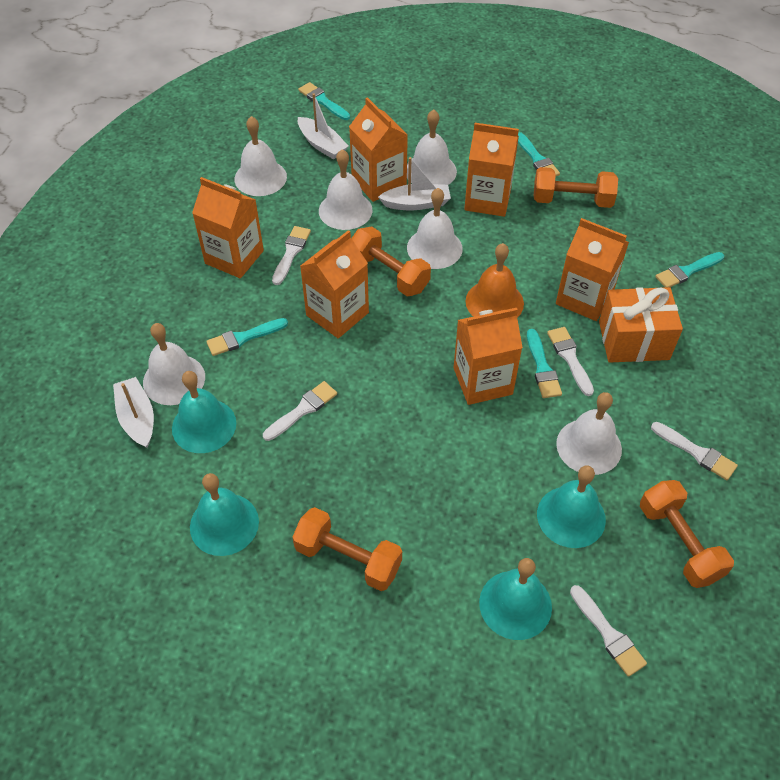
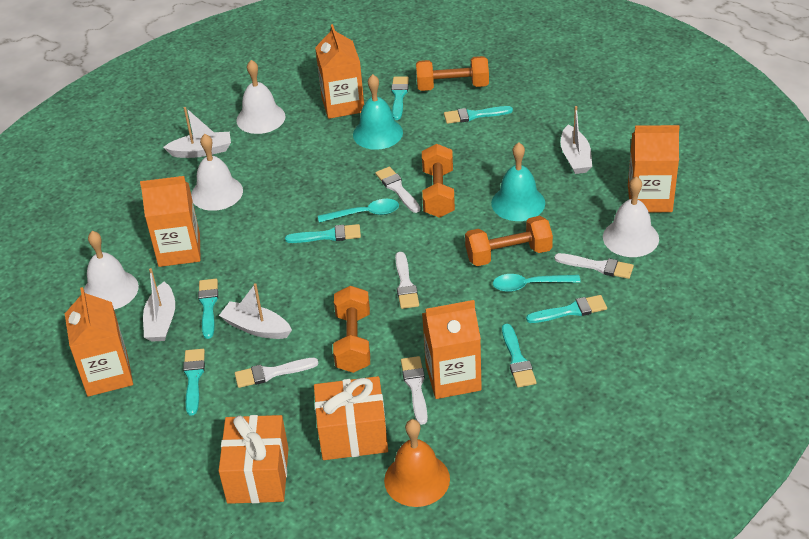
orange carton: [192,177,264,278] [300,230,369,338] [349,97,408,202] [453,308,523,405] [464,123,519,217] [556,218,629,321] = 6 -> [65,287,133,397] [140,176,201,267] [315,24,364,119] [422,300,482,399] [628,125,680,212] = 5
orange gift: [599,287,683,363] = 1 -> [219,415,289,504] [314,376,388,460] = 2
turquoise bell: [172,371,236,453] [190,473,259,556] [479,558,552,640] [537,465,606,548] = 4 -> [353,74,403,150] [491,142,545,221] = 2
turquoise brush: [206,318,288,356] [298,82,350,120] [518,132,560,177] [527,329,562,398] [655,252,724,287] = 5 -> [183,349,205,416] [198,279,218,339] [285,224,361,243] [391,77,409,120] [444,106,513,124] [502,324,536,388] [526,295,607,323] = 7
turquoise spoon: none = 0 -> [318,199,399,223] [493,274,581,292] = 2
white bell: [143,323,205,405] [234,116,287,196] [319,149,373,230] [407,109,457,185] [407,188,463,269] [556,392,622,475] = 6 -> [84,231,139,310] [191,134,243,211] [236,60,286,134] [603,176,659,257] = 4
white boat: [113,377,154,448] [298,93,349,160] [378,157,451,210] = 3 -> [143,268,175,342] [163,107,231,158] [219,283,292,339] [561,106,592,174] = 4

